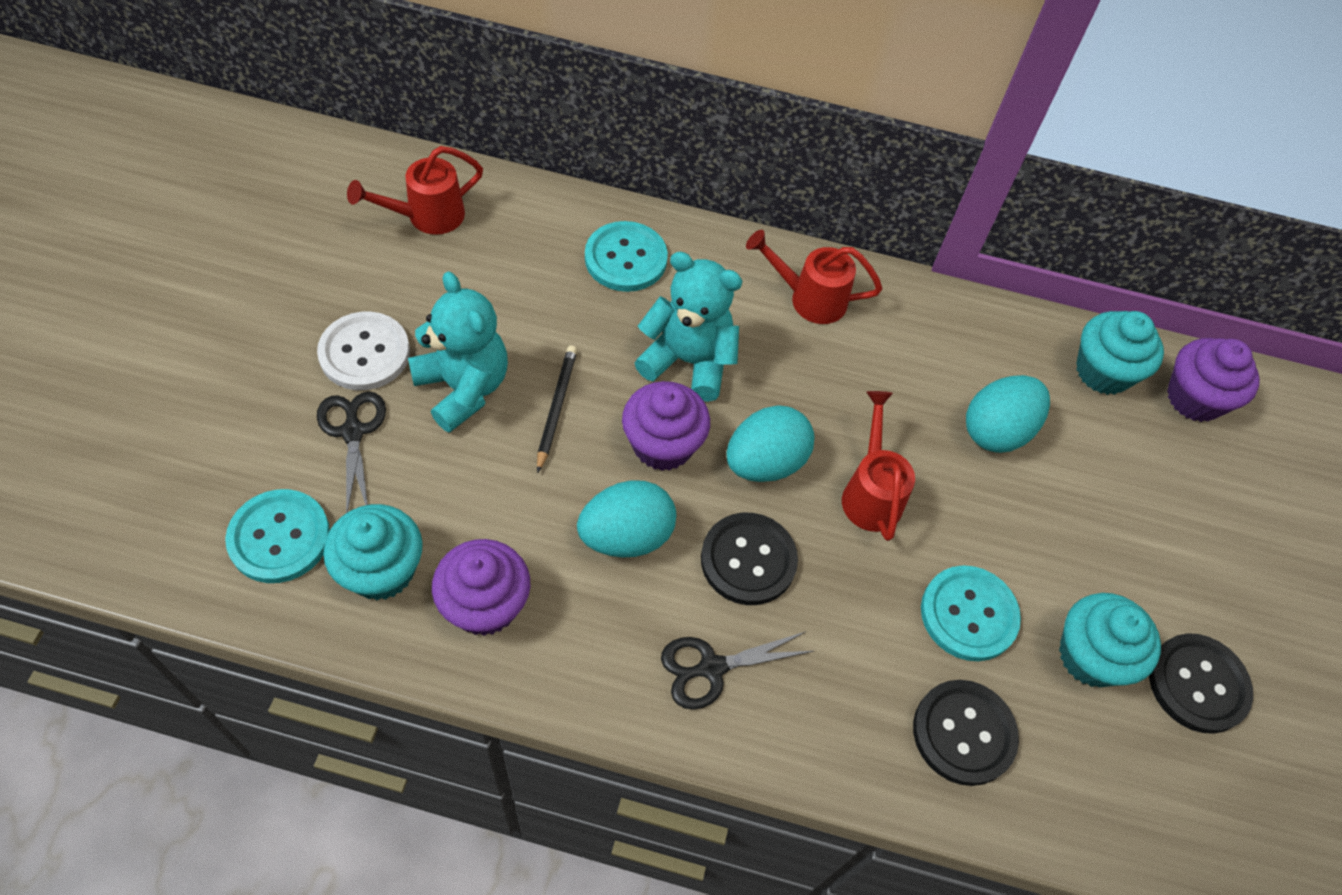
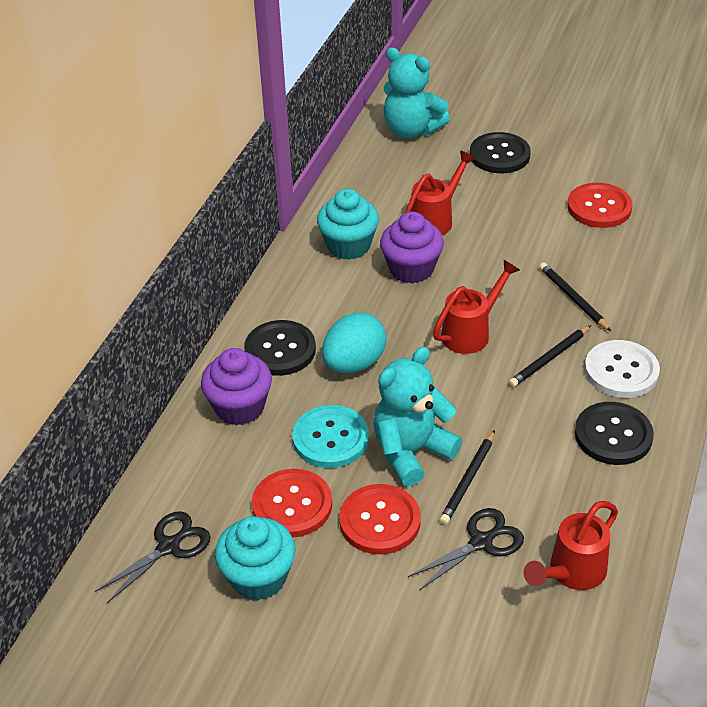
black pencil: [537,345,577,473] = 1 -> [439,430,495,525] [509,325,591,387] [539,262,611,331] = 3
purple cupcake: [432,539,530,636] [622,381,710,471] [1167,338,1260,422] = 3 -> [201,348,272,425] [380,212,444,284] = 2
red button: none = 0 -> [252,469,332,538] [339,484,421,554] [567,183,632,228] = 3
turquoise button: [225,489,330,583] [585,221,668,292] [921,565,1021,661] = 3 -> [292,405,369,468] = 1
turquoise cupcake: [323,504,423,600] [1059,593,1161,687] [1076,311,1164,395] = 3 -> [215,516,295,601] [317,189,379,260] = 2
turquoise egg: [577,480,676,558] [726,405,815,482] [966,375,1050,453] = 3 -> [322,312,387,373] = 1

